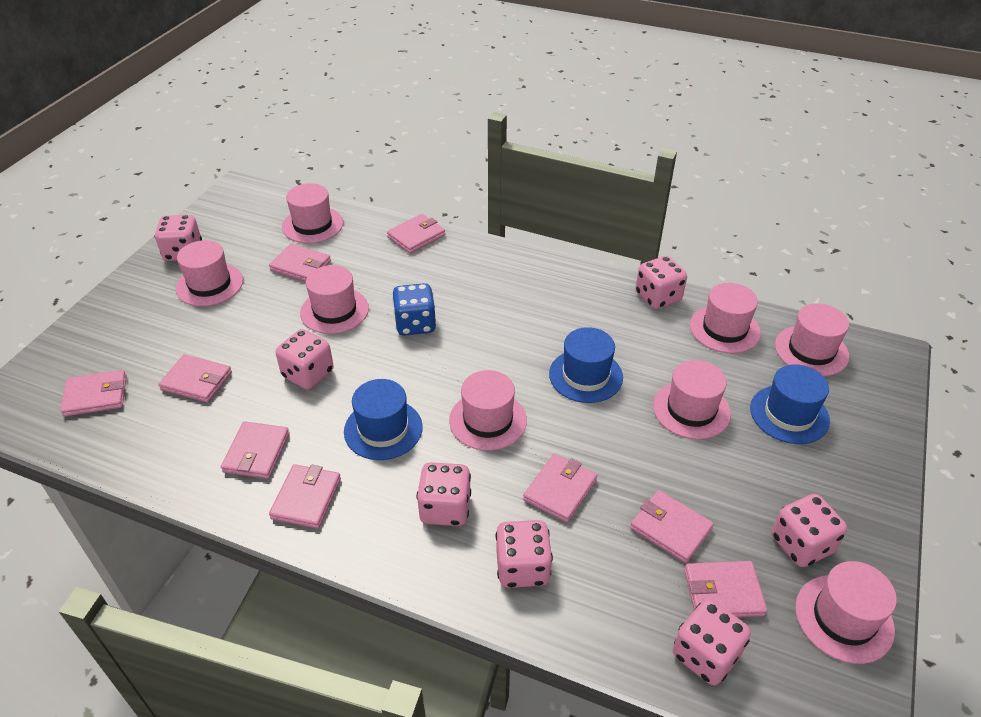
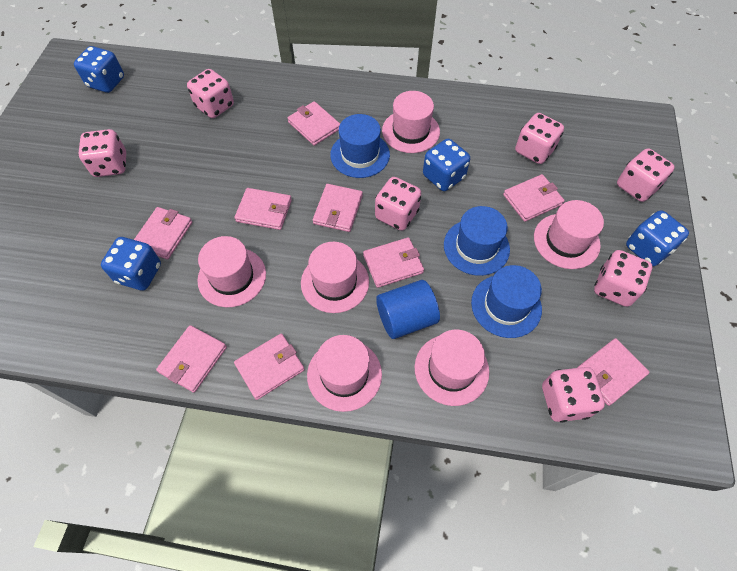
blue cylinder: none = 0 -> [376,280,440,339] = 1
blue dice: [392,283,436,336] = 1 -> [74,46,124,93] [101,237,161,290] [423,139,470,191] [626,210,689,267] = 4
pink hat: [175,240,243,306] [282,183,343,243] [300,265,369,334] [449,370,527,451] [653,360,731,439] [690,283,761,353] [775,303,849,376] [795,561,897,664] = 8 -> [197,236,266,307] [301,242,369,313] [307,335,382,412] [382,91,440,153] [414,330,489,406] [534,200,604,269] = 6

